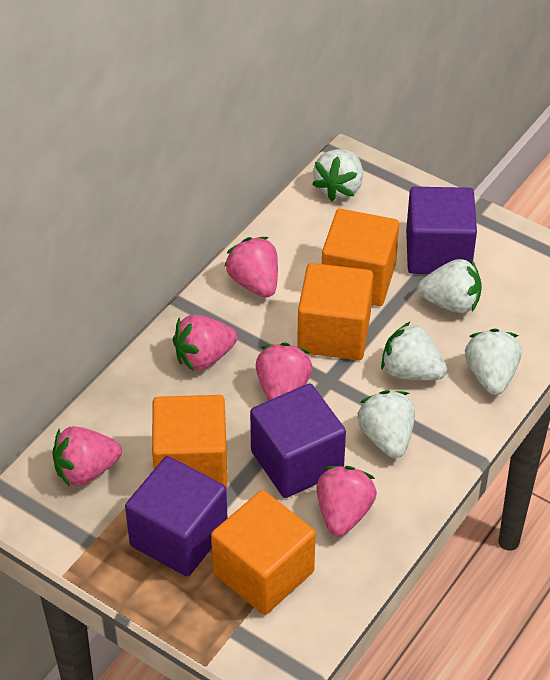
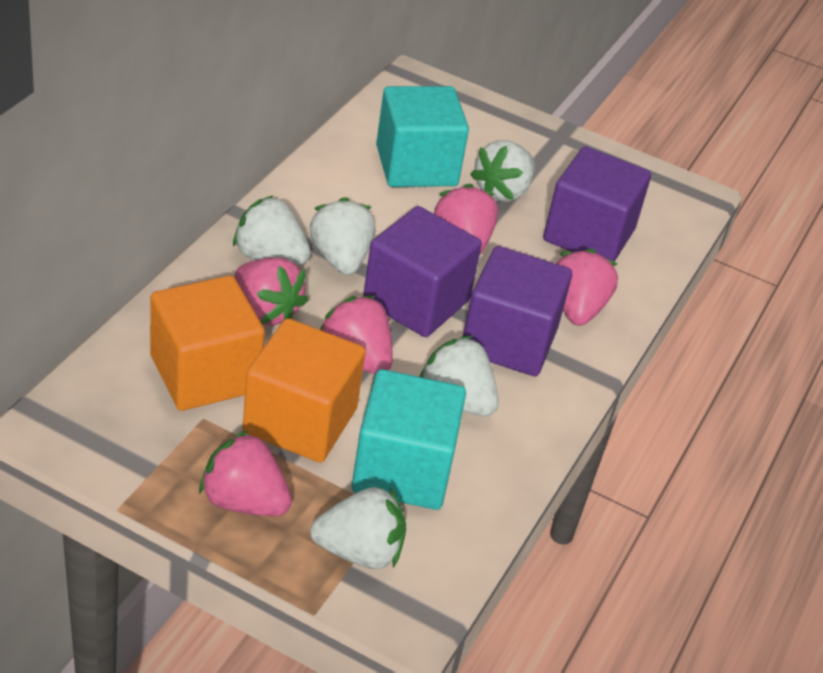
orange cube: [152,395,227,489] [211,490,316,615] [297,263,373,360] [322,209,399,306] = 4 -> [150,275,265,411] [243,318,366,463] = 2
turquoise cube: none = 0 -> [352,369,466,510] [376,86,469,187] = 2

